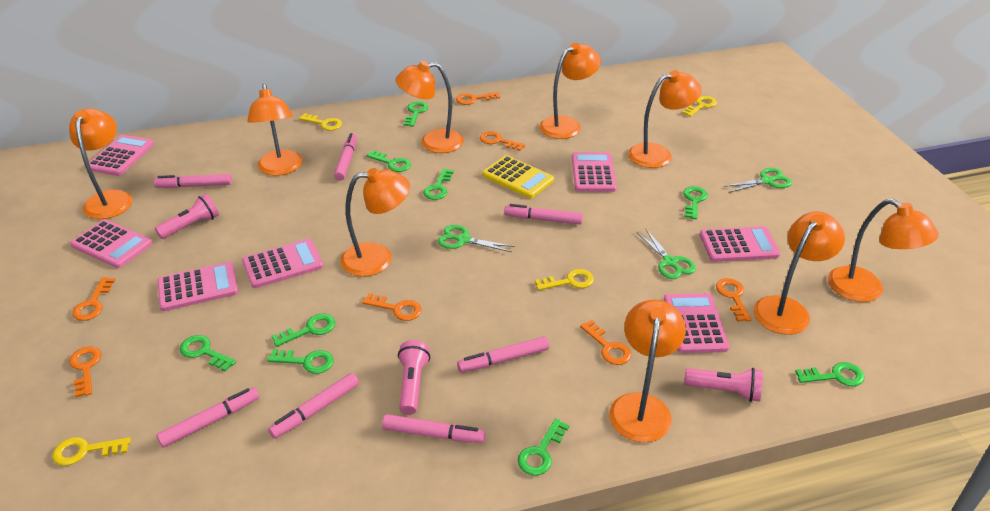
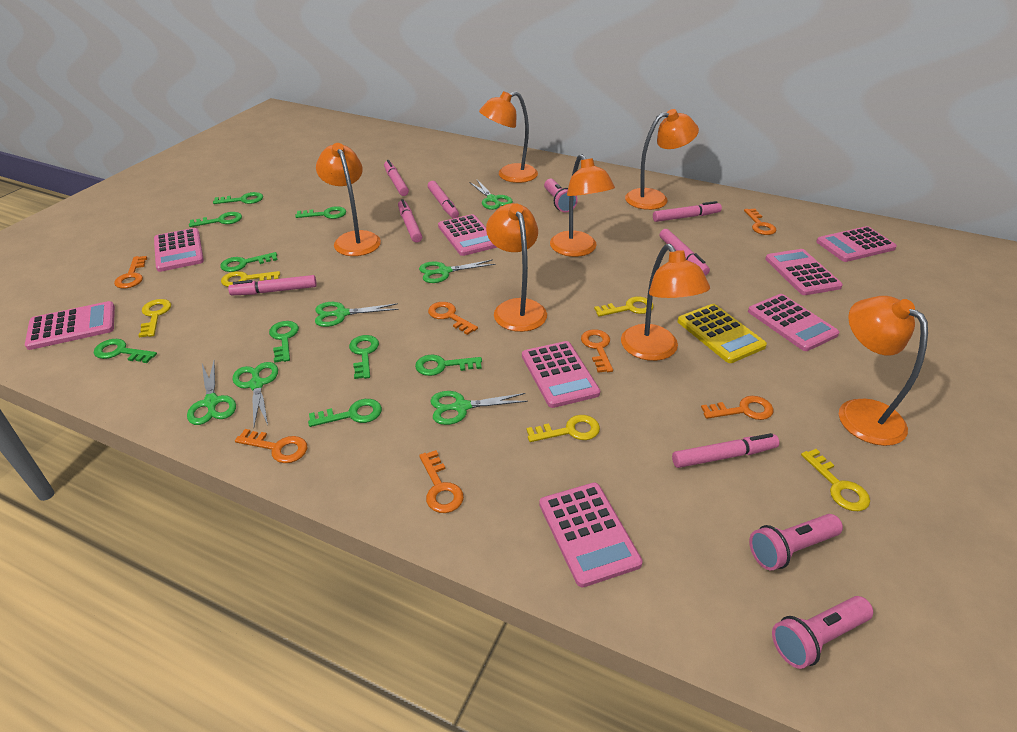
green scissors: [438,225,515,252] [637,228,696,279] [723,168,792,193] = 3 -> [187,361,236,425] [232,362,278,426] [315,302,398,327] [419,259,496,283] [430,391,528,425] [469,180,513,210] = 6
orange lamp: [69,108,133,219] [247,84,302,176] [340,168,410,277] [395,61,464,153] [540,43,601,139] [609,299,686,443] [628,70,702,168] [753,212,845,335] [828,199,939,302] = 9 -> [316,143,381,256] [479,91,538,183] [486,203,547,332] [550,154,615,257] [621,244,710,361] [625,109,699,210] [839,296,928,446] = 7
pink calculator: [70,219,153,268] [89,135,154,176] [157,262,238,311] [242,239,324,288] [572,152,617,192] [664,293,729,353] [700,226,780,262] = 7 -> [25,301,115,350] [154,228,204,272] [438,214,497,256] [522,341,600,408] [539,482,643,587] [748,294,839,351] [765,249,843,295] [816,226,897,262] = 8
yellow key: [53,437,131,466] [299,113,342,130] [535,269,594,290] [682,96,717,117] = 4 -> [138,299,171,338] [221,271,280,287] [526,415,600,442] [594,296,653,317] [801,449,870,511] = 5

